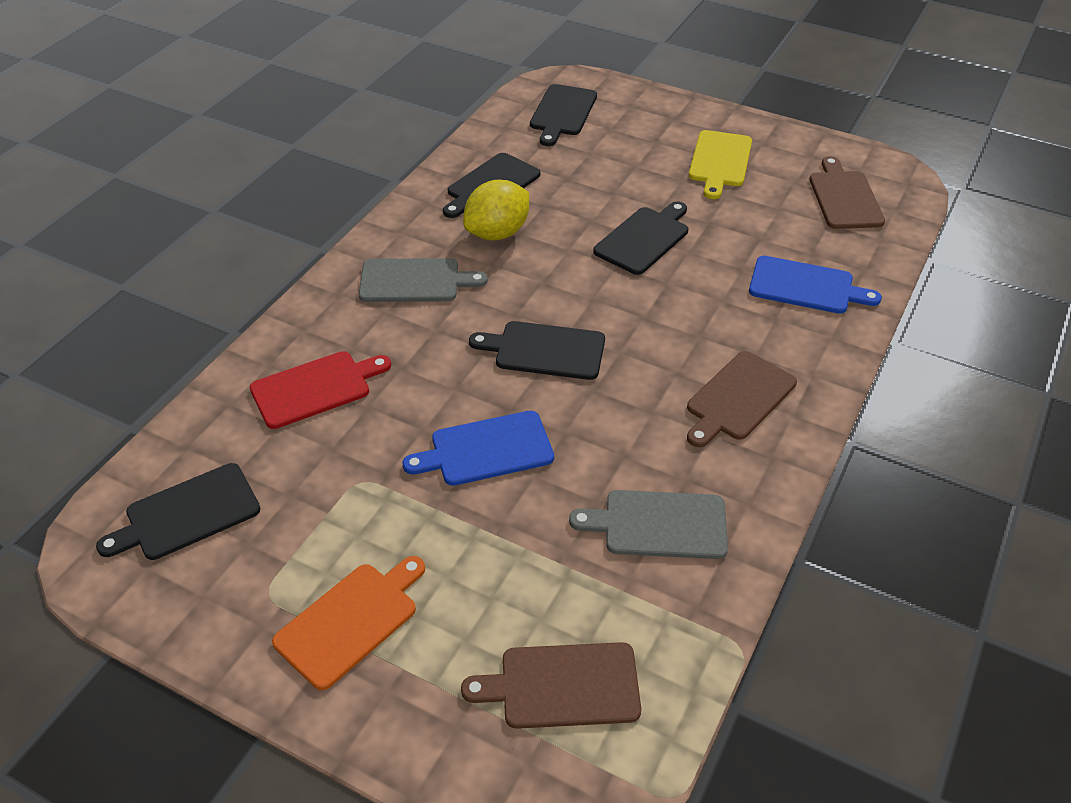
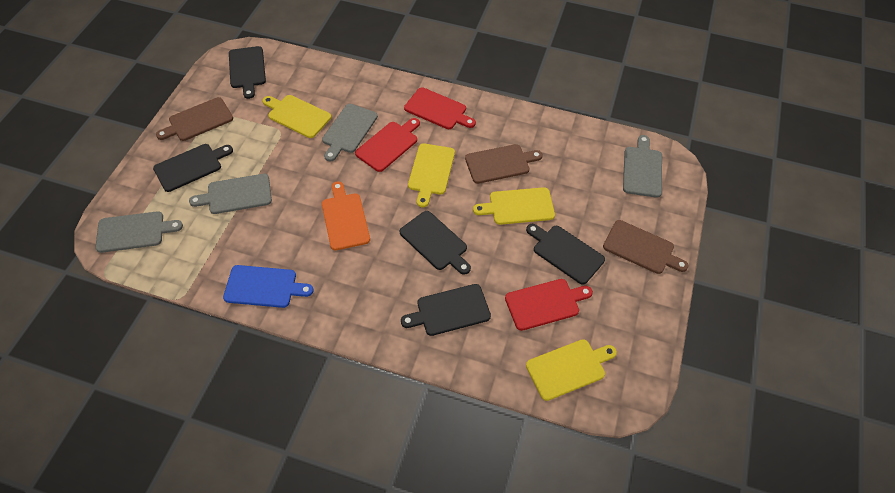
blue cutting board: [403,411,554,486] [749,256,882,314] = 2 -> [223,265,313,308] = 1
grey cutting board: [359,258,488,302] [569,490,728,559] = 2 -> [95,211,183,253] [189,174,272,214] [322,104,378,161] [623,135,662,198] = 4
red cutting board: [250,351,391,429] = 1 -> [355,118,420,172] [404,87,476,129] [505,279,593,331] = 3
yellow cutting board: [689,130,752,199] = 1 -> [262,95,331,138] [408,143,455,207] [473,187,555,225] [526,339,617,401] = 4
yellow lemon: [463,180,529,240] = 1 -> none = 0

